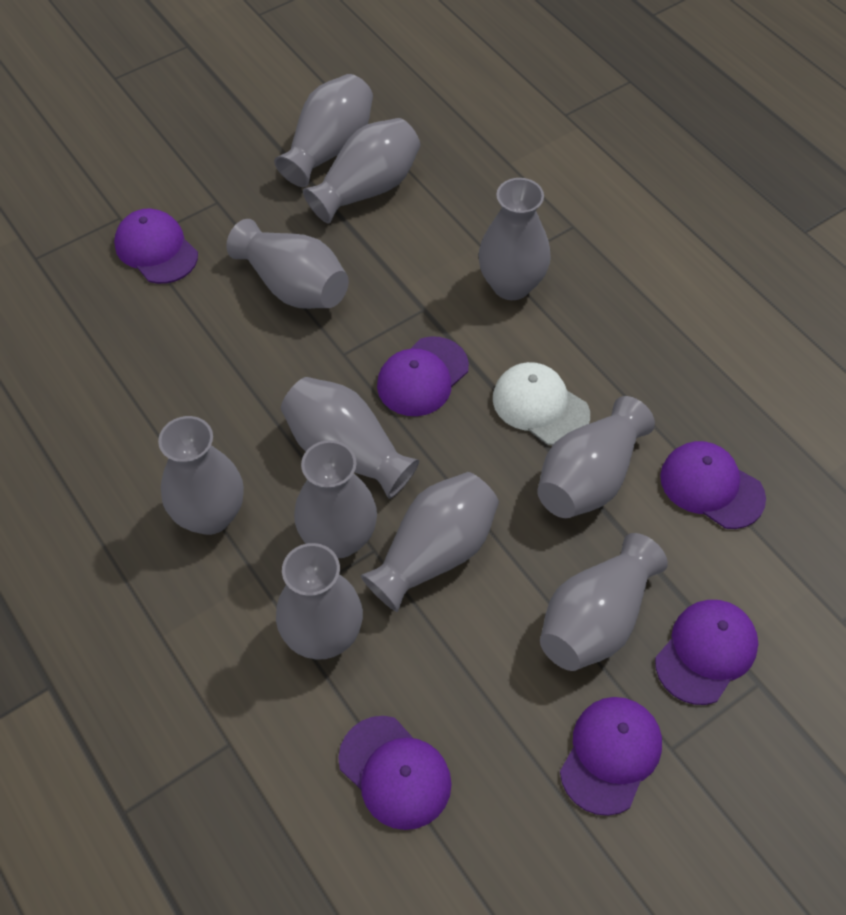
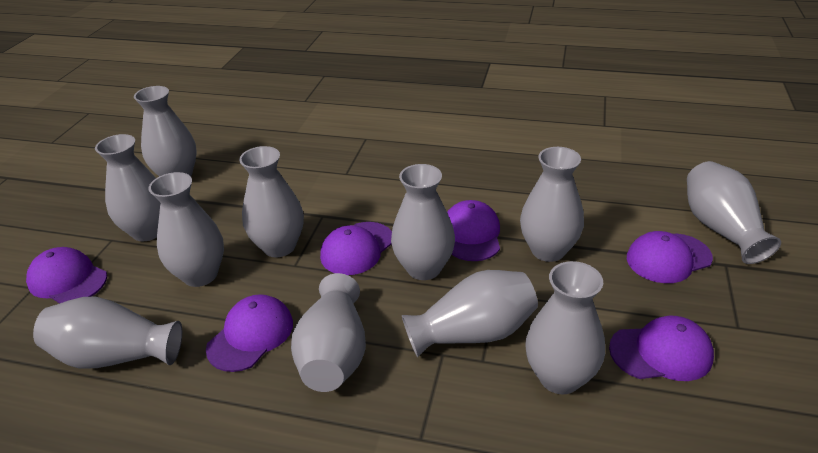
white cap: [493,362,590,445] = 1 -> none = 0

